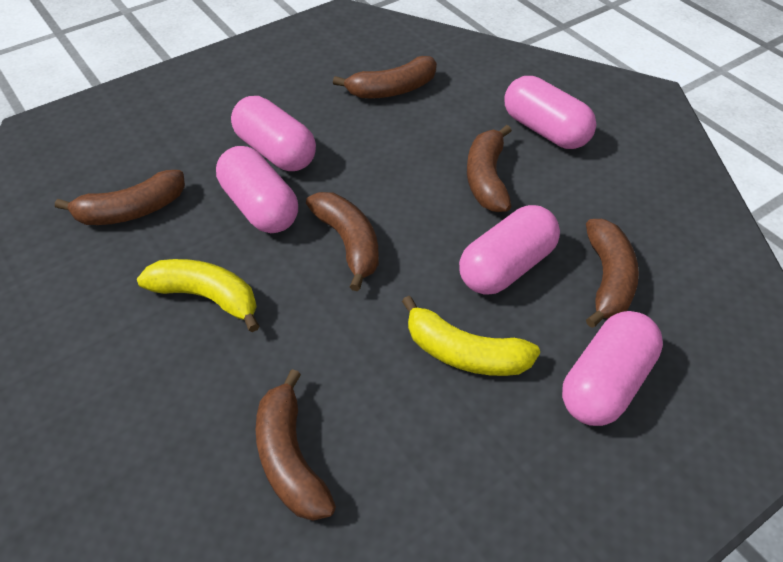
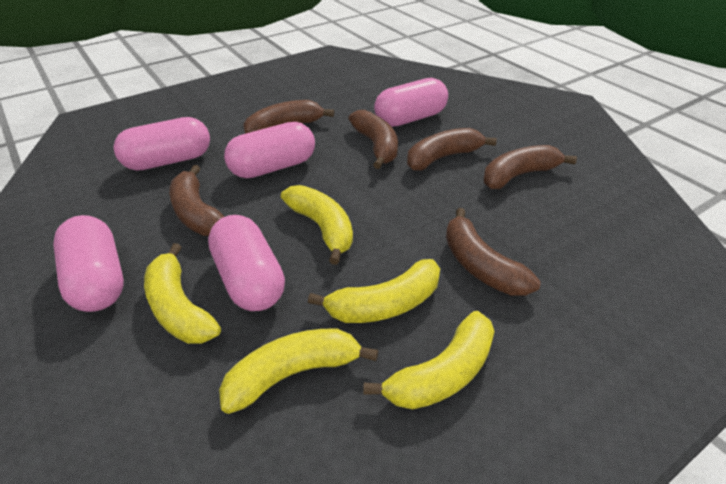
yellow banana: [137,259,259,332] [402,296,540,376] = 2 -> [144,243,221,344] [219,329,378,414] [281,185,353,265] [308,259,440,323] [363,311,495,409] = 5

